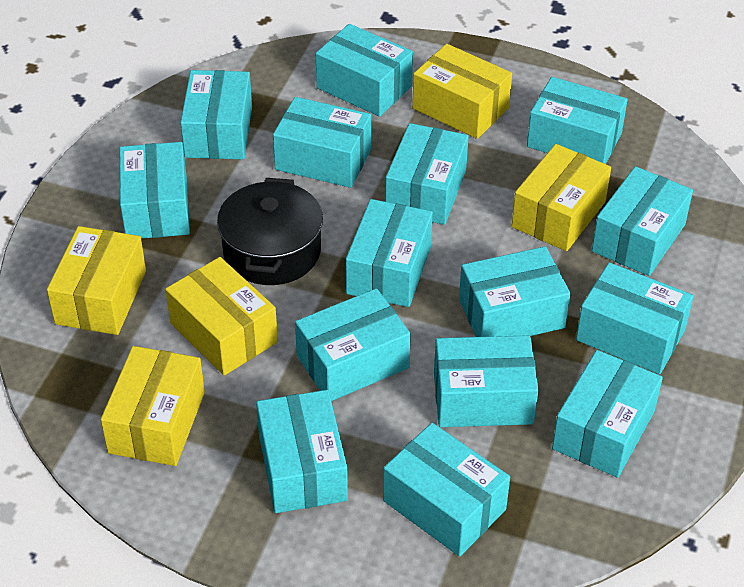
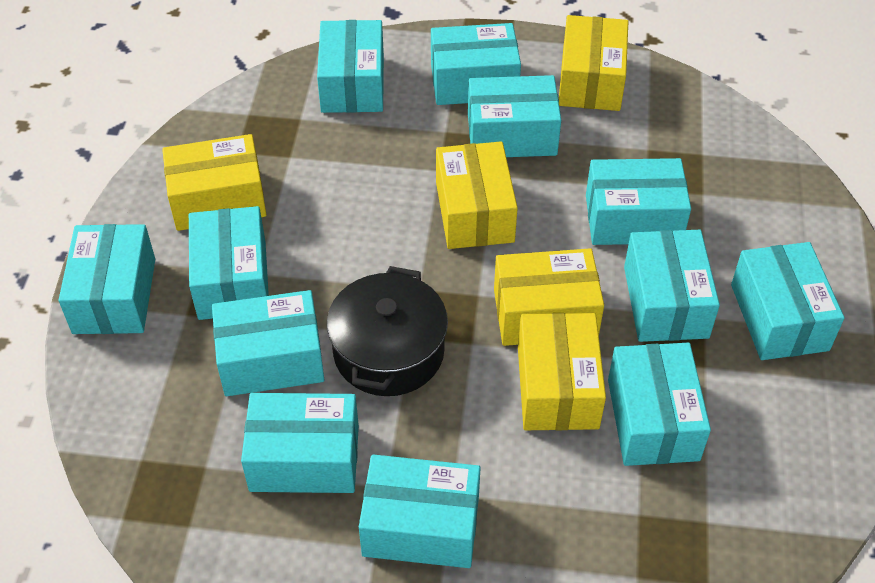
turquoise box: [119,142,190,239] [180,70,252,159] [256,390,348,513] [273,97,371,188] [295,288,411,401] [316,24,413,117] [346,199,433,307] [383,423,510,556] [385,123,469,225] [434,335,539,427] [459,246,571,337] [527,77,628,164] [552,350,663,478] [576,262,693,374] [592,166,693,276] = 15 -> [59,224,155,334] [189,206,269,320] [212,290,324,396] [241,393,359,493] [317,20,384,113] [359,455,481,568] [431,23,521,105] [468,75,561,157] [586,158,691,245] [608,343,711,466] [624,230,720,342] [731,242,844,360] = 12

